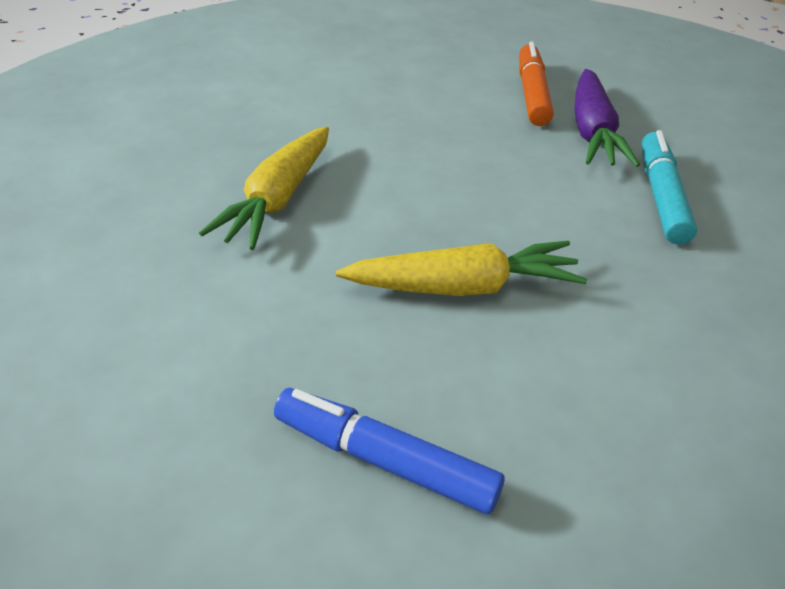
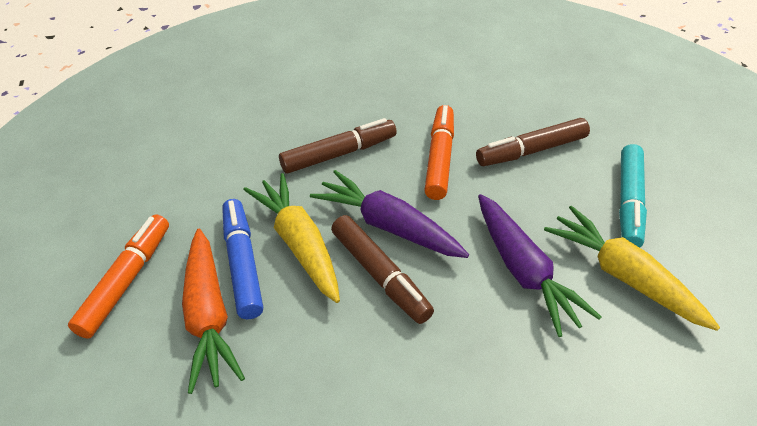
brown marker: none = 0 -> [279,118,397,174] [331,215,434,324] [476,118,590,166] = 3
orange carrot: none = 0 -> [182,229,245,394] = 1
orange marker: [519,42,554,126] = 1 -> [68,214,169,339] [424,105,454,200] = 2
purple carrot: [574,69,640,167] = 1 -> [310,170,469,258] [478,194,601,337] = 2

